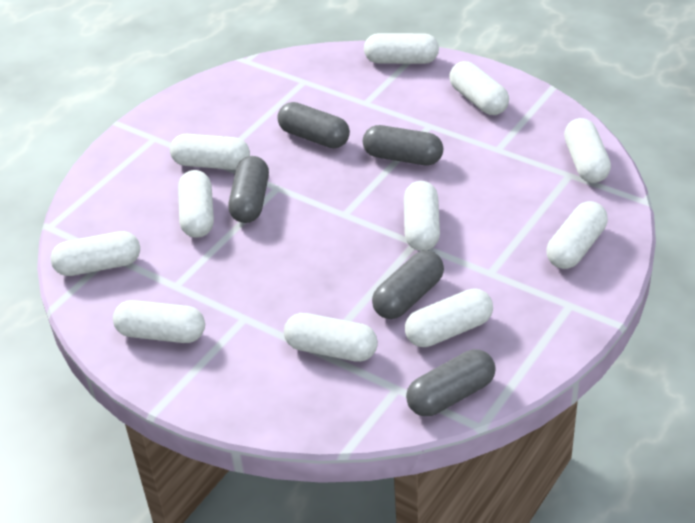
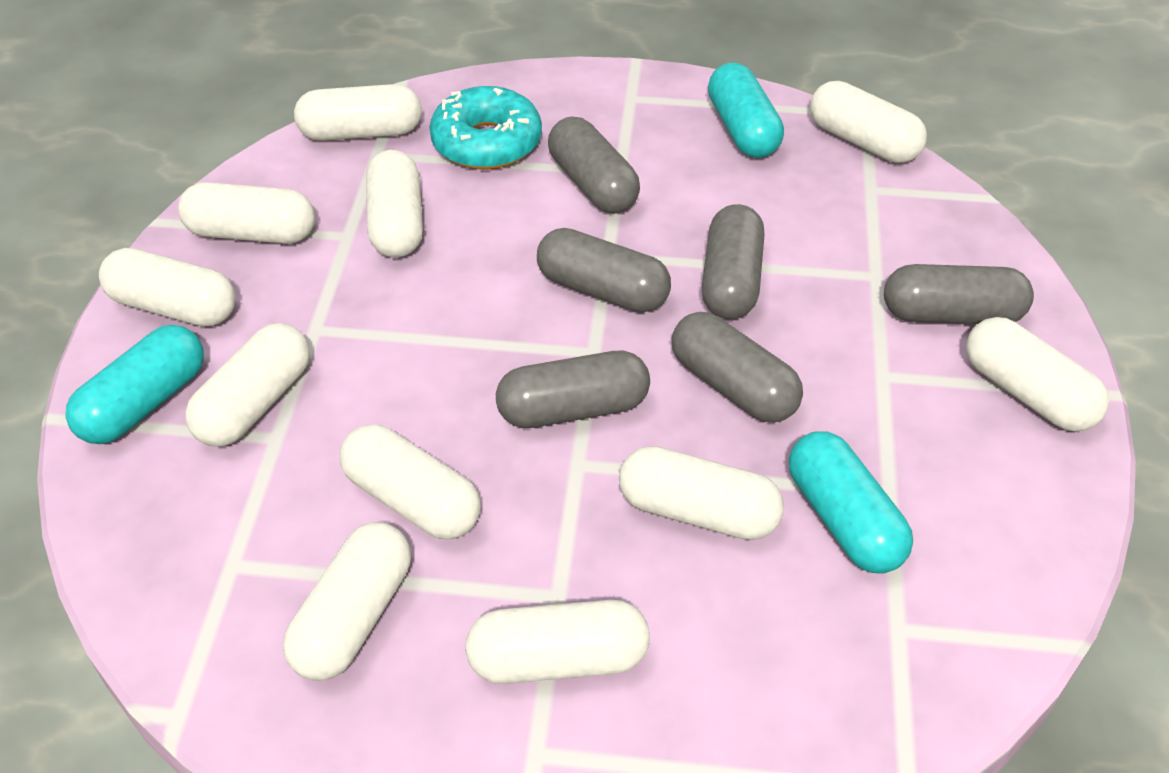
grey capsule: [228,156,269,223] [277,102,350,148] [363,125,443,165] [372,250,444,319] [406,349,496,416] = 5 -> [496,351,650,428] [537,228,671,312] [548,116,640,213] [672,312,803,423] [702,204,765,319] [884,264,1034,324] = 6
turquoise capsule: none = 0 -> [65,325,204,444] [708,63,784,158] [789,431,913,574] = 3
turquoise donut: none = 0 -> [430,86,542,170] = 1

